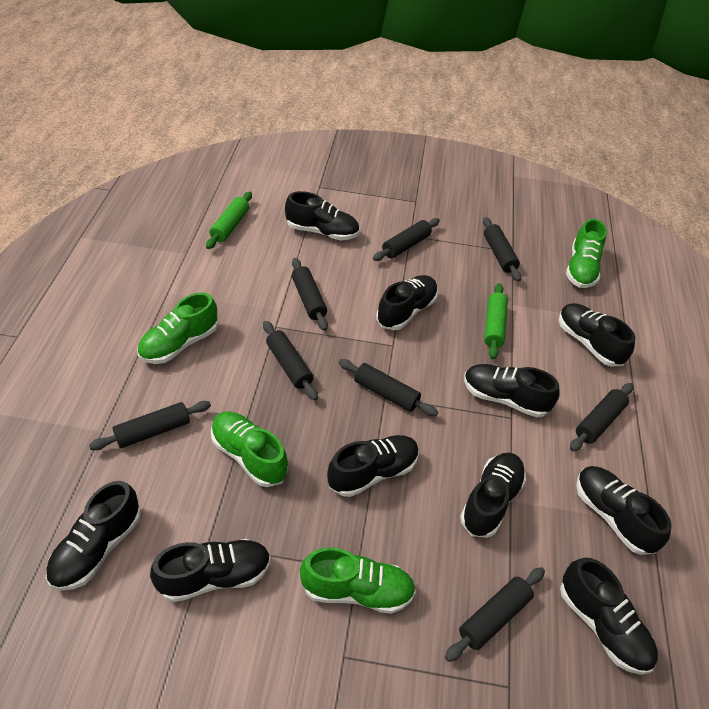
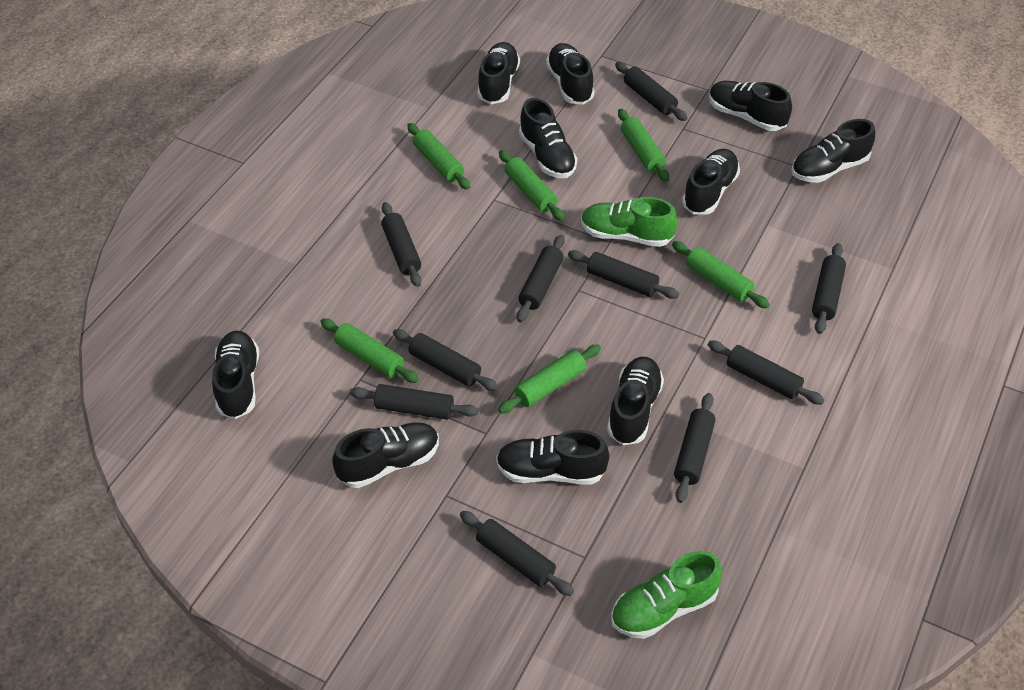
black rolling pin: [89,401,211,450] [263,321,318,401] [292,258,328,331] [339,359,438,416] [373,218,440,261] [445,567,545,662] [483,217,521,282] [570,383,633,451] = 8 -> [350,384,479,420] [381,202,422,287] [393,329,498,391] [460,511,574,596] [517,235,565,322] [568,250,679,299] [615,62,687,121] [674,393,716,503] [708,341,824,405] [812,243,846,334] = 10
green rolling pin: [206,192,252,249] [484,283,508,360] = 2 -> [320,318,419,383] [407,123,470,190] [498,344,601,414] [499,150,564,221] [618,109,669,182] [672,241,770,308] = 6
green shoe: [137,293,218,364] [211,412,288,487] [300,547,416,614] [566,219,607,288] = 4 -> [581,197,677,247] [611,551,722,639] = 2

